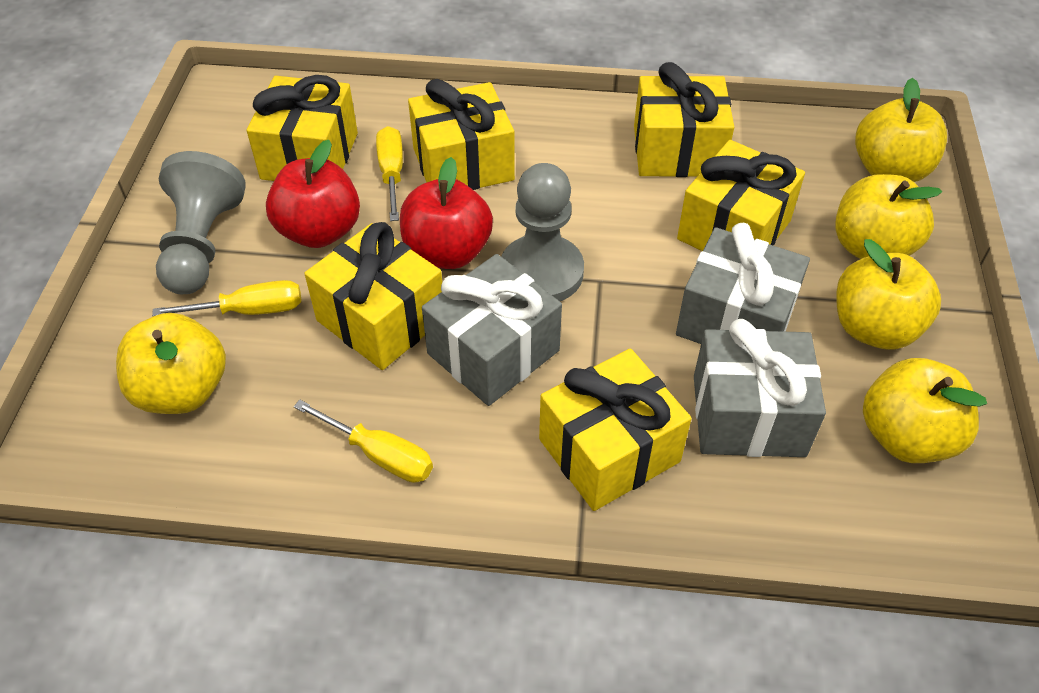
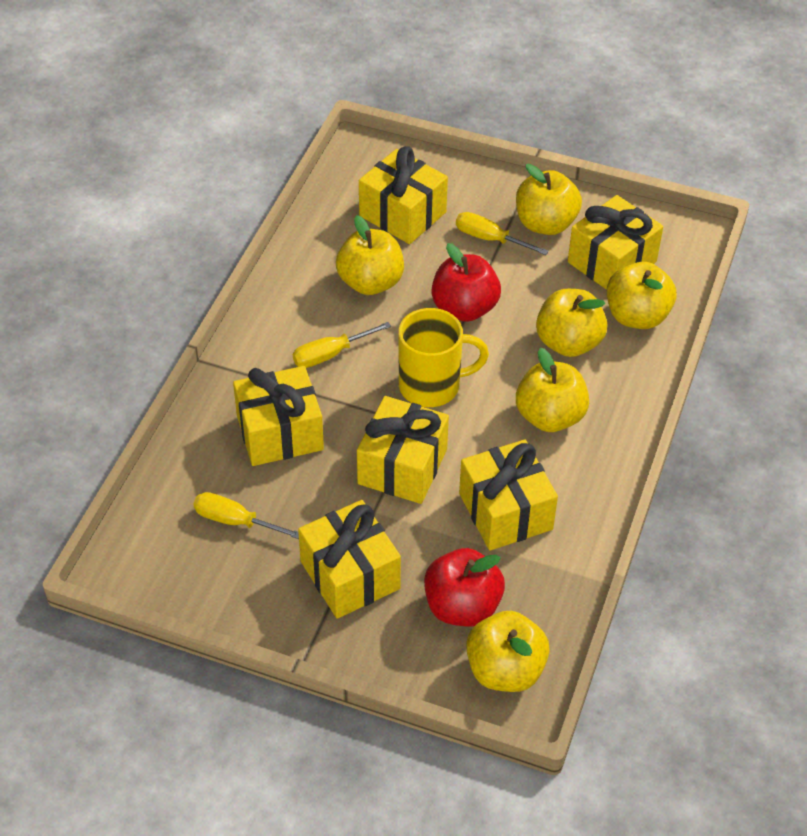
grey gift: [422,254,562,406] [676,223,810,344] [694,319,826,457] = 3 -> none = 0
grey pawn: [156,151,246,294] [501,163,584,301] = 2 -> none = 0
yellow apple: [116,313,226,414] [835,174,942,259] [836,239,941,350] [855,78,947,182] [863,358,987,463] = 5 -> [336,215,404,295] [466,611,550,692] [516,164,582,235] [516,348,589,432] [536,289,607,357] [607,262,676,329] = 6
yellow mug: none = 0 -> [398,308,489,407] = 1

